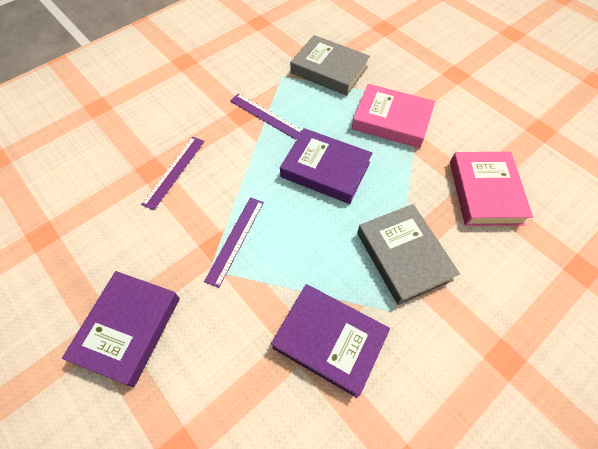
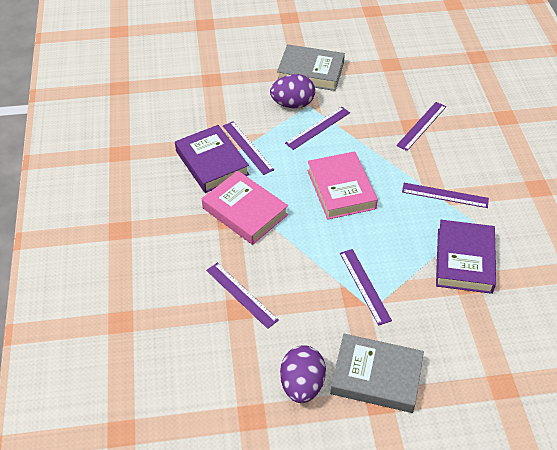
purple book: [62,271,180,387] [271,284,390,398] [280,128,372,204] = 3 -> [175,125,249,193] [436,220,496,294] = 2
purple egg: none = 0 -> [270,74,315,108] [280,345,326,403] = 2
purple ruler: [141,137,205,210] [204,197,264,288] [230,93,302,140] = 3 -> [206,263,279,329] [223,121,274,175] [285,107,350,150] [340,249,392,326] [396,102,446,151] [402,183,489,208] = 6

